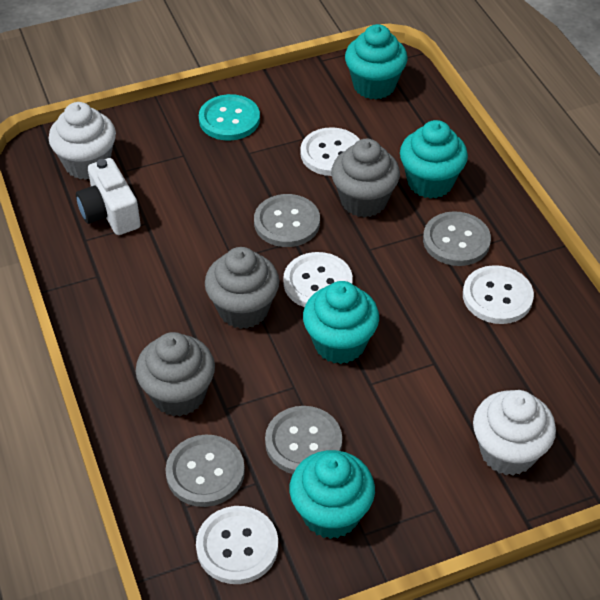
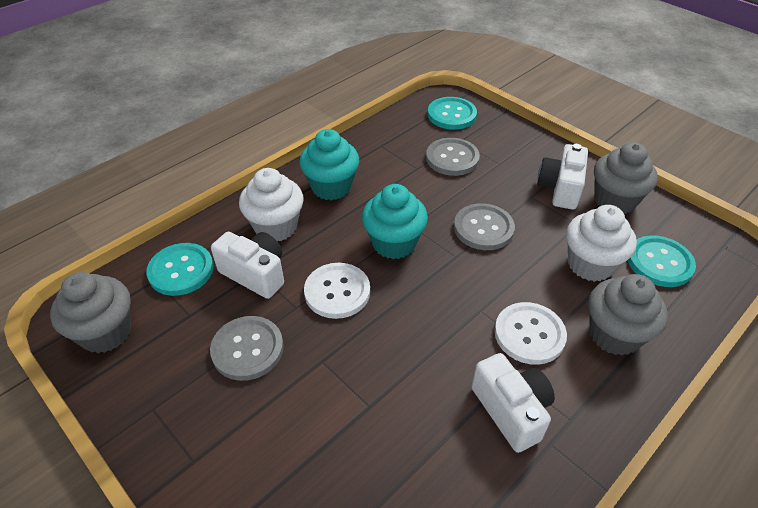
grey button: [165,435,245,507] [254,194,320,247] [265,406,342,474] [423,211,491,266] = 4 -> [210,316,284,381] [426,138,480,176] [454,203,515,250] = 3
turquoise button: [199,94,260,141] = 1 -> [146,243,214,296] [428,97,477,130] [628,235,696,287] = 3
turquoise cupcake: [290,450,375,539] [303,281,379,364] [345,24,408,99] [400,120,468,199] = 4 -> [300,129,359,200] [362,184,428,259] = 2
white button: [196,506,278,584] [283,252,353,307] [300,127,360,176] [463,265,534,324] = 4 -> [304,263,370,319] [495,302,567,365] = 2
white camera: [76,158,141,235] = 1 -> [211,232,284,299] [472,353,555,453] [537,144,588,210] = 3

